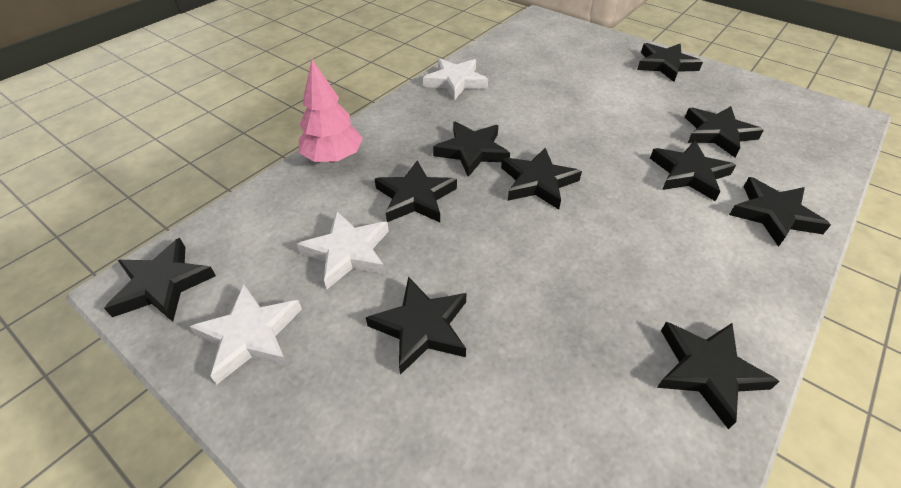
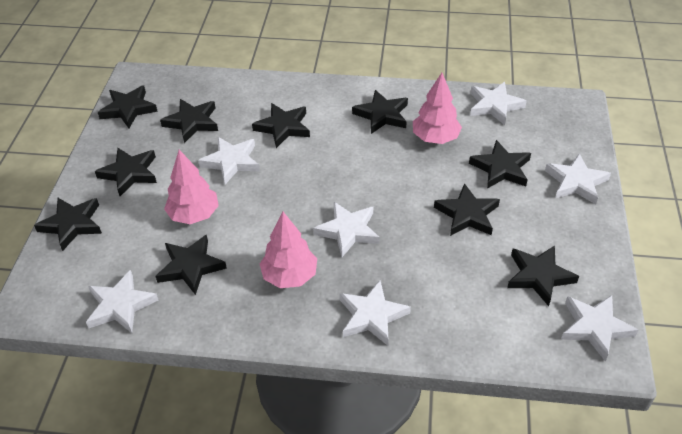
pink tree: [299,60,363,162] = 1 -> [164,150,219,224] [260,212,317,288] [413,73,462,144] = 3
white star: [189,285,302,384] [297,211,389,289] [423,58,488,100] = 3 -> [86,270,158,333] [198,137,260,184] [313,202,380,257] [339,280,411,346] [470,82,527,125] [545,153,611,204] [561,295,638,361] = 7

